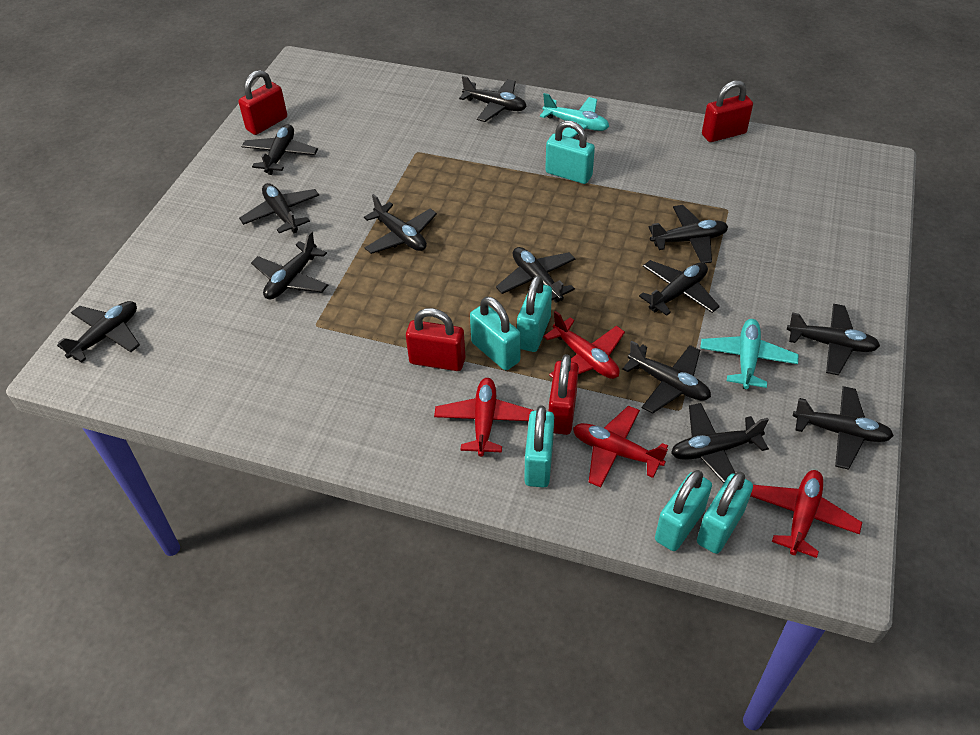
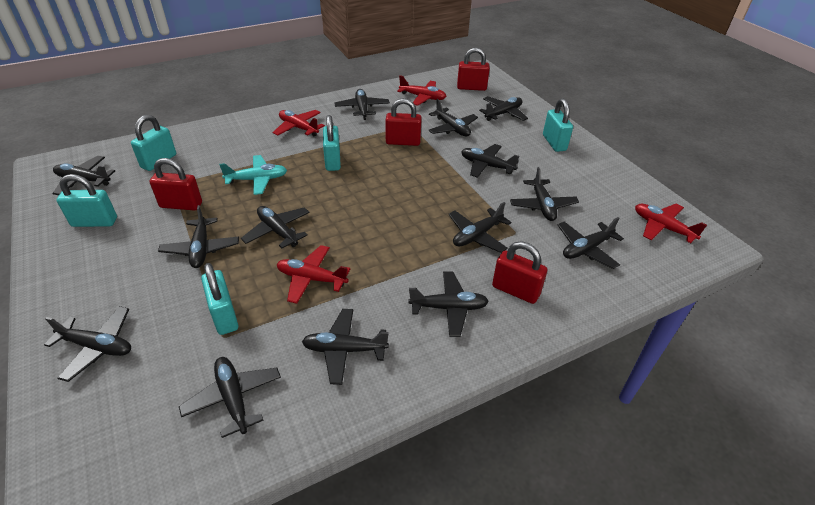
black plane: [57,301,140,363] [239,183,319,233] [242,124,318,175] [251,231,329,300] [364,194,437,254] [459,76,527,122] [496,247,575,303] [622,341,711,414] [639,260,720,316] [649,205,728,263] [671,403,769,483] [787,304,880,376] [793,386,894,470] = 13 -> [44,306,131,382] [52,156,115,195] [158,205,239,268] [179,357,281,438] [241,206,310,248] [302,309,389,385] [335,89,390,120] [408,272,489,337] [428,99,478,137] [448,202,511,253] [461,144,519,178] [479,96,528,121] [510,167,579,221] [558,217,624,269] = 14
turquoise padlock: [470,297,520,370] [517,275,552,352] [525,405,554,488] [545,120,595,184] [655,470,712,551] [697,472,753,554] = 6 -> [57,174,117,227] [131,115,176,171] [201,263,238,335] [323,115,341,171] [543,98,573,152] = 5
turquoise plane: [540,93,609,138] [700,319,799,389] = 2 -> [219,155,287,195] = 1

